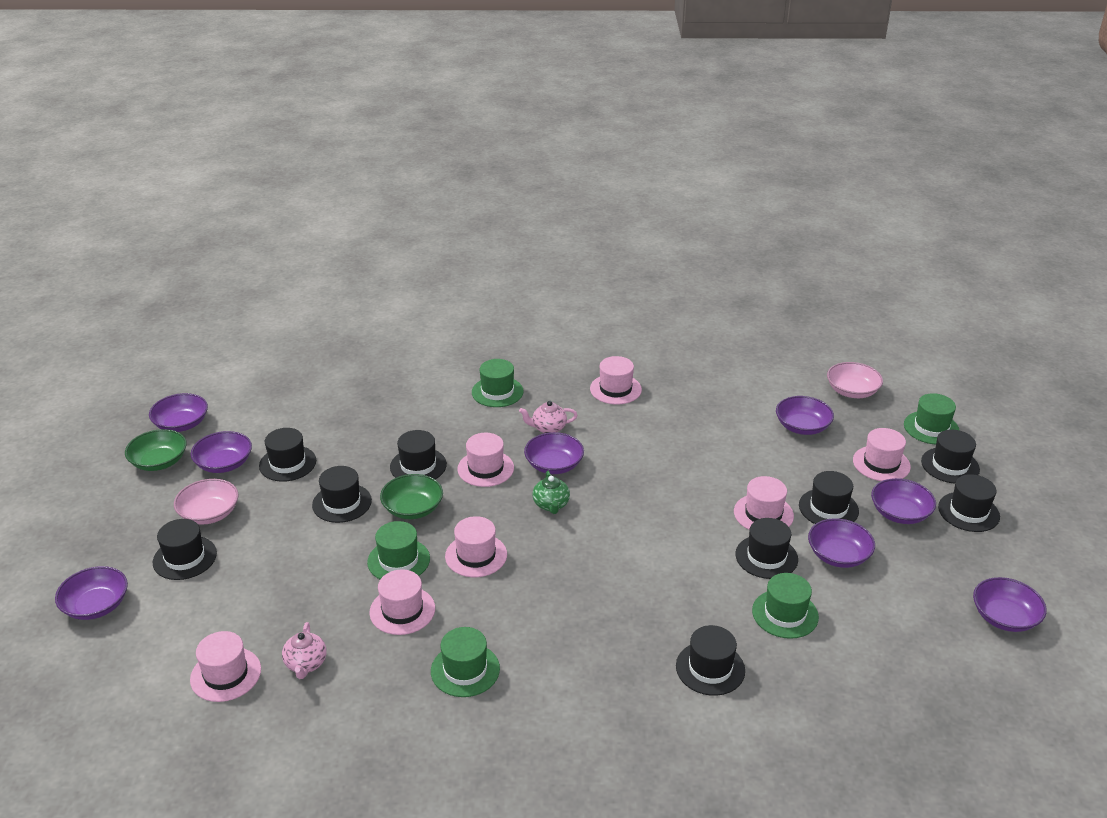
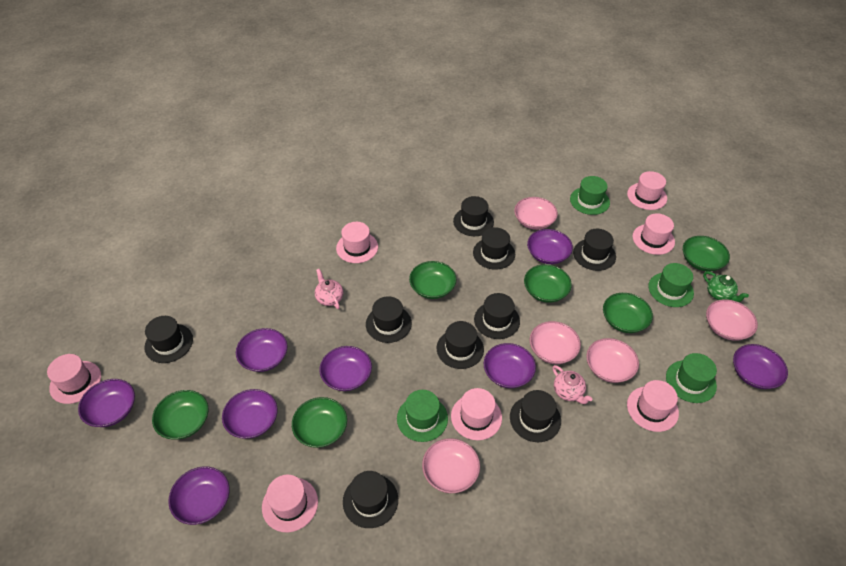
green bowl: [125,429,187,471] [380,474,443,519] = 2 -> [152,390,208,439] [292,397,347,448] [409,261,456,299] [524,264,572,303] [603,293,653,333] [683,236,730,271] = 6
green hat: [367,521,430,579] [431,627,500,697] [472,359,524,407] [752,573,819,639] [904,393,960,444] = 5 -> [397,390,448,442] [570,176,610,215] [648,263,694,307] [666,353,717,403] = 4
pink bowl: [174,479,239,525] [827,362,883,398] = 2 -> [422,438,480,493] [514,197,558,230] [530,321,581,364] [586,338,639,383] [706,299,758,341] = 5

